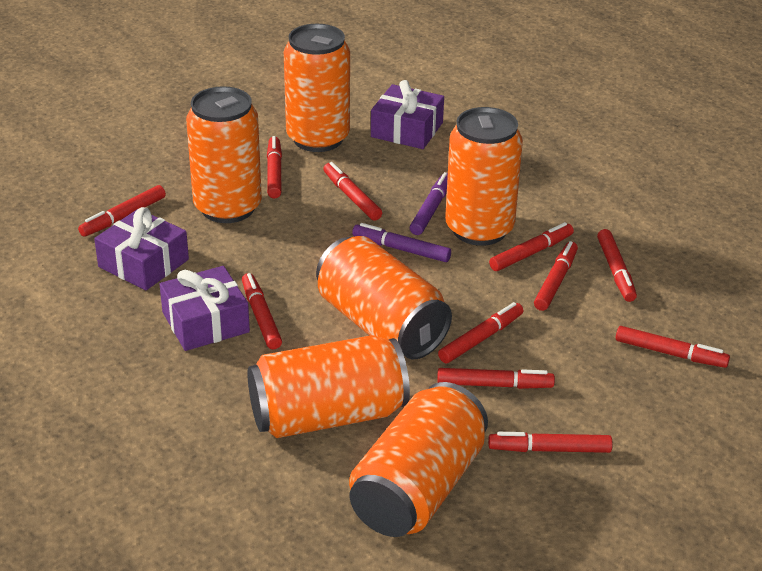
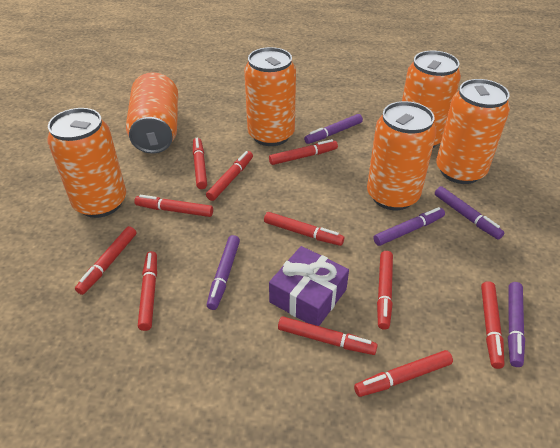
purple gift: [94,207,189,290] [160,266,250,351] [371,80,444,149] = 3 -> [269,246,349,326] = 1
purple marker: [352,223,451,262] [410,172,448,235] = 2 -> [207,235,240,310] [304,114,363,144] [373,207,445,246] [435,186,504,240] [508,282,525,367] = 5

